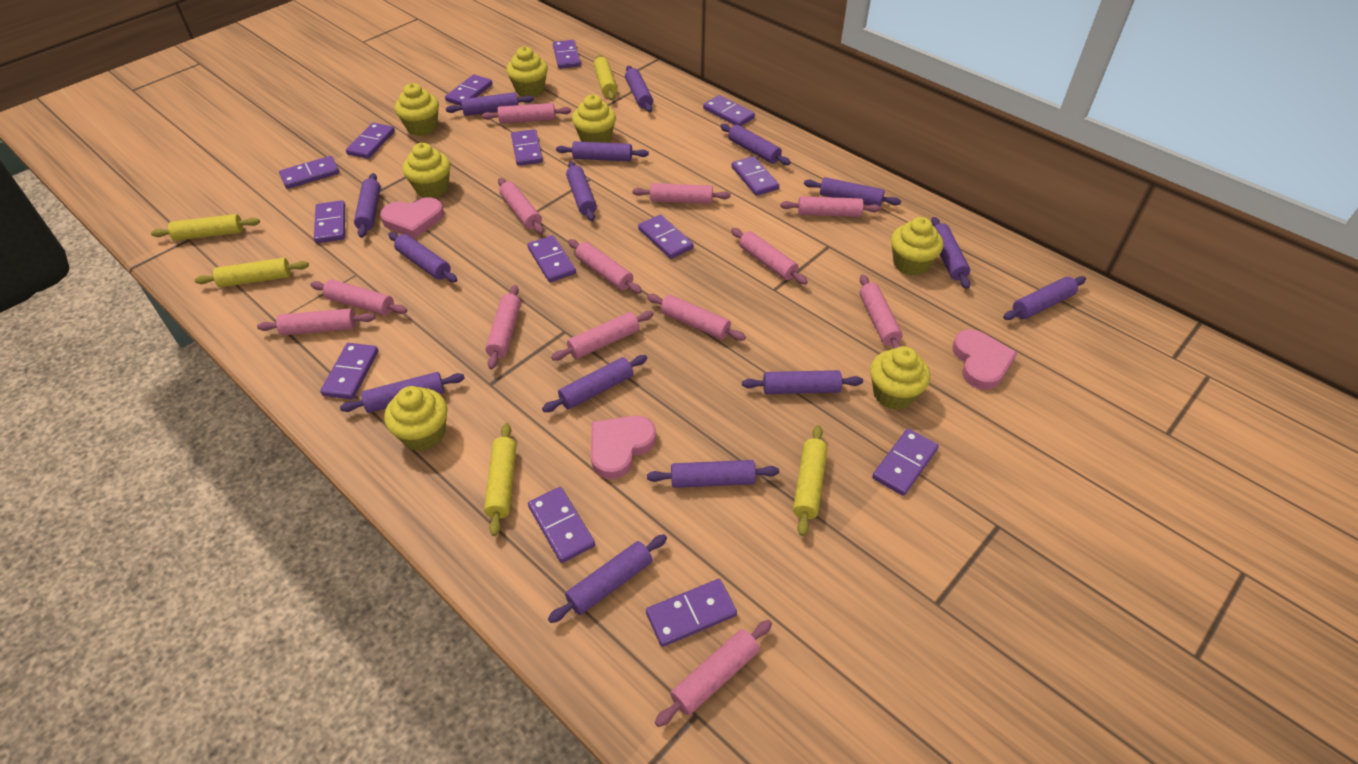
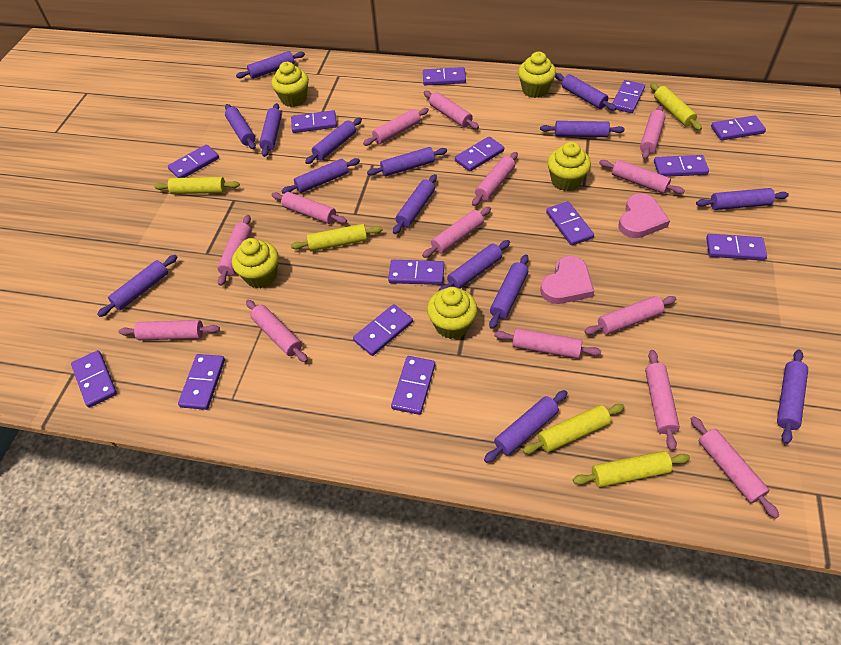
pink heart: [380,197,444,238] [591,416,656,479] [952,329,1017,390] = 3 -> [540,256,594,304] [618,193,670,238] = 2
pink rolling pin: [257,308,375,335] [311,279,407,316] [482,103,571,124] [485,285,521,369] [498,178,544,234] [551,311,654,361] [568,239,642,294] [633,183,731,204] [647,294,746,341] [655,620,772,727] [731,228,808,285] [780,196,881,217] [860,275,903,349] = 13 -> [118,320,220,340] [217,215,251,286] [246,300,308,362] [271,192,347,224] [363,108,429,146] [422,207,491,258] [423,91,479,129] [472,152,518,206] [494,328,601,359] [584,296,676,335] [599,160,685,194] [640,106,666,159] [645,350,680,451] [691,416,779,518] = 14
yellow cupcake: [384,386,448,451] [395,83,439,136] [403,143,450,198] [506,46,548,97] [572,95,616,143] [870,346,930,410] [891,217,943,276] = 7 -> [232,238,279,288] [271,62,309,107] [427,287,477,339] [518,52,556,98] [547,142,591,191] = 5

